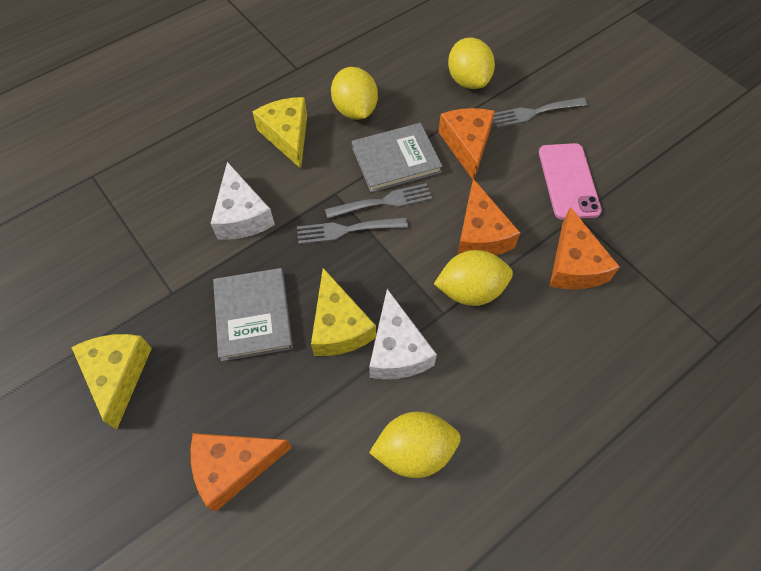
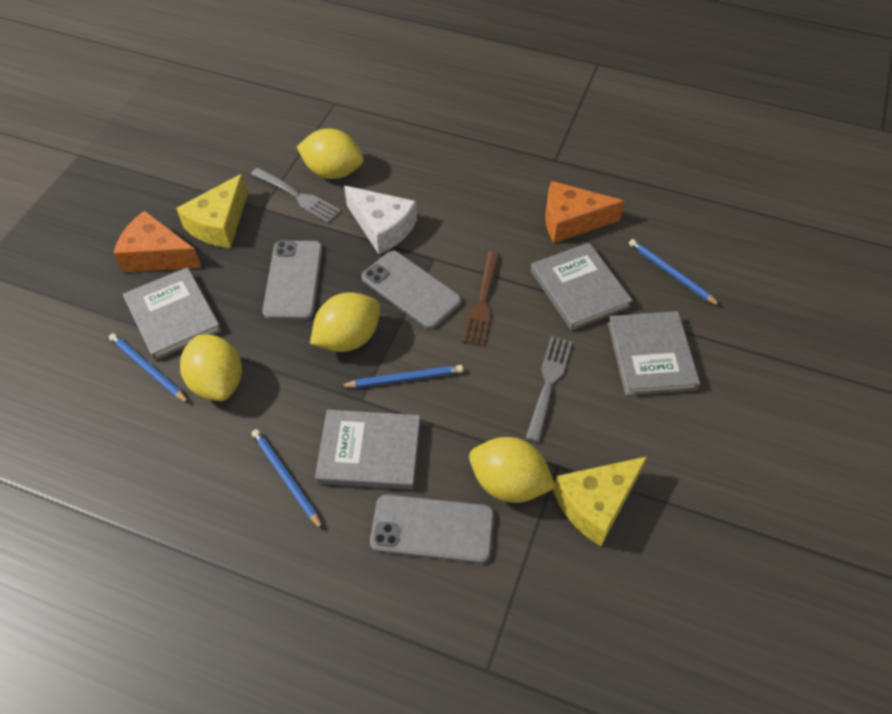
blue pencil: none = 0 -> [109,333,189,403] [252,429,323,530] [340,365,463,388] [629,239,720,306] = 4
brown fork: none = 0 -> [462,251,500,346] = 1
grey book: [213,268,293,361] [352,123,443,192] = 2 -> [123,267,222,361] [315,410,420,490] [531,243,633,331] [608,311,700,396] = 4
grey fork: [297,217,408,244] [325,183,432,219] [493,97,588,128] = 3 -> [251,168,341,223] [525,336,572,442] = 2
grey phone: none = 0 -> [262,240,323,320] [362,251,462,329] [370,494,494,564] = 3
orange cheese: [191,433,292,512] [438,108,495,179] [457,179,520,255] [550,207,620,289] = 4 -> [113,210,202,272] [545,181,625,243] = 2
pink phone: [539,143,602,220] = 1 -> none = 0
white cheese: [210,162,275,240] [369,289,437,379] = 2 -> [344,186,417,254] = 1
yellow cheese: [71,334,152,430] [252,97,307,169] [311,268,376,356] = 3 -> [176,174,248,248] [553,456,648,546] = 2

